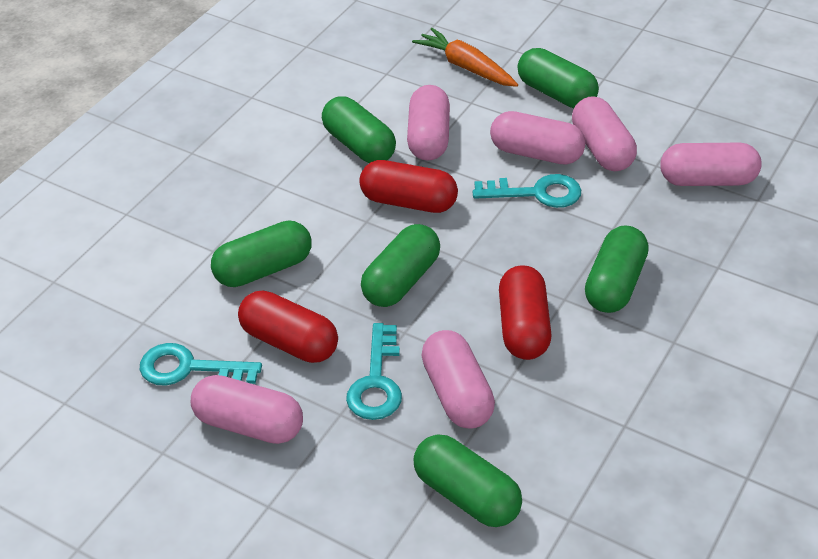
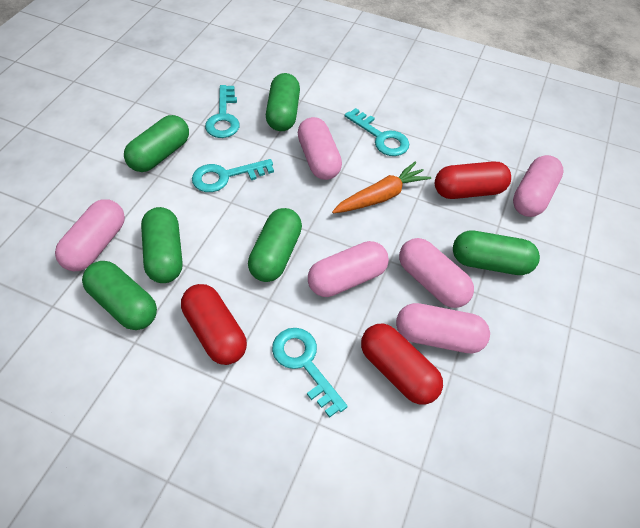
turquoise key: [140,343,262,385] [346,323,402,420] [473,174,581,208] = 3 -> [192,159,274,192] [205,85,239,138] [272,328,348,418] [345,108,409,156] = 4

